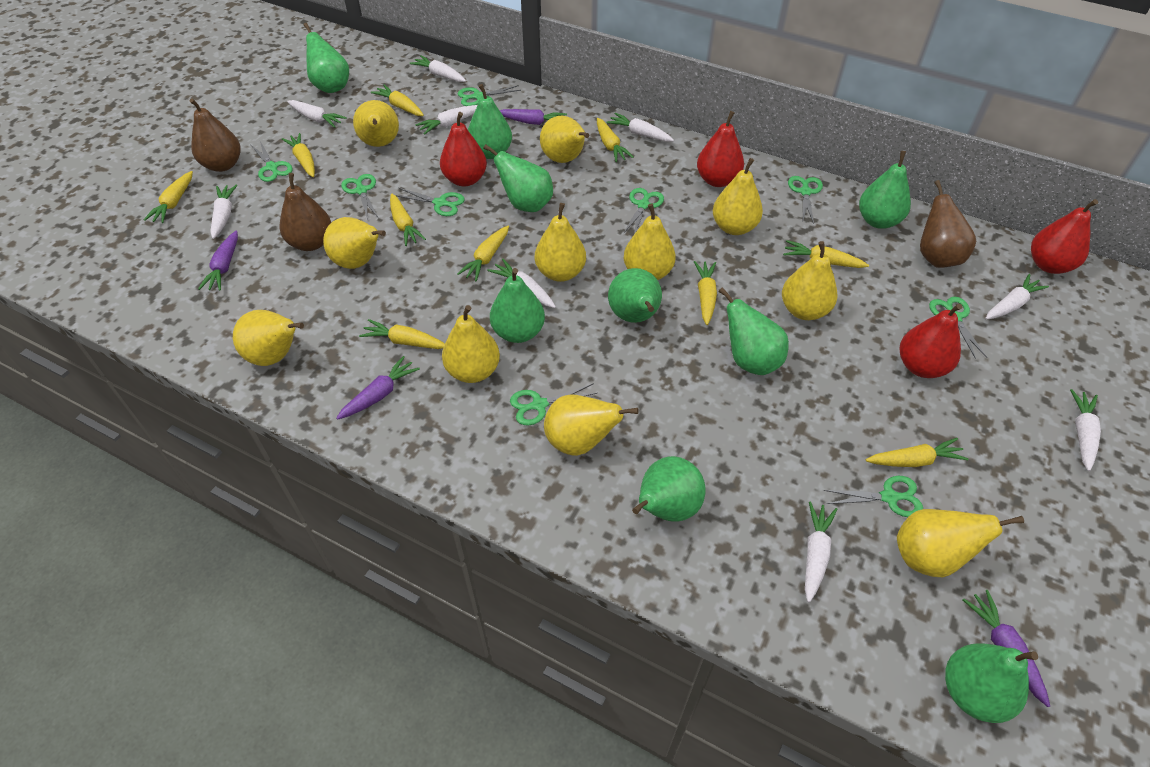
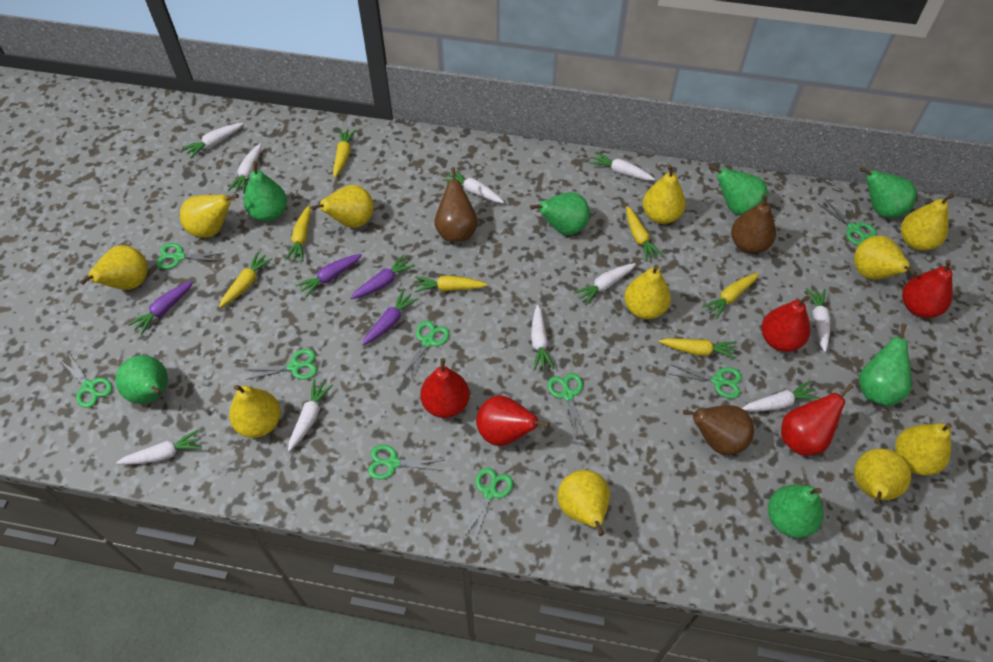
green pear: [303,23,349,93] [468,84,512,159] [483,144,553,212] [490,268,545,343] [608,268,662,323] [632,456,705,522] [718,287,789,375] [859,151,911,229] [945,643,1038,723] = 9 -> [115,355,168,404] [244,161,287,221] [530,192,590,235] [709,165,768,216] [768,485,824,538] [859,167,916,218] [859,323,912,406] = 7
red pear: [440,112,487,187] [697,111,744,187] [900,304,962,378] [1031,199,1098,274] = 4 -> [420,358,470,418] [476,396,550,446] [761,295,810,352] [781,384,854,456] [902,260,953,318] = 5
white carrot: [210,185,237,239] [287,100,347,128] [410,55,466,82] [415,105,477,135] [487,259,556,308] [606,113,674,142] [805,502,838,603] [985,274,1049,319] [1070,389,1101,471] = 9 -> [116,429,202,465] [182,123,243,159] [227,143,261,194] [288,379,333,451] [443,171,504,203] [531,305,554,370] [574,263,636,305] [590,152,655,181] [742,381,820,411] [806,288,830,352] = 10
yellow carrot: [143,171,193,223] [282,133,315,177] [359,319,445,349] [371,85,424,116] [390,194,426,246] [457,226,509,281] [597,118,634,162] [694,261,717,325] [783,240,869,268] [866,438,969,467] = 10 -> [219,252,273,308] [285,206,311,262] [333,128,356,178] [414,276,488,292] [626,206,663,262] [659,338,737,359] [702,273,759,319] = 7

